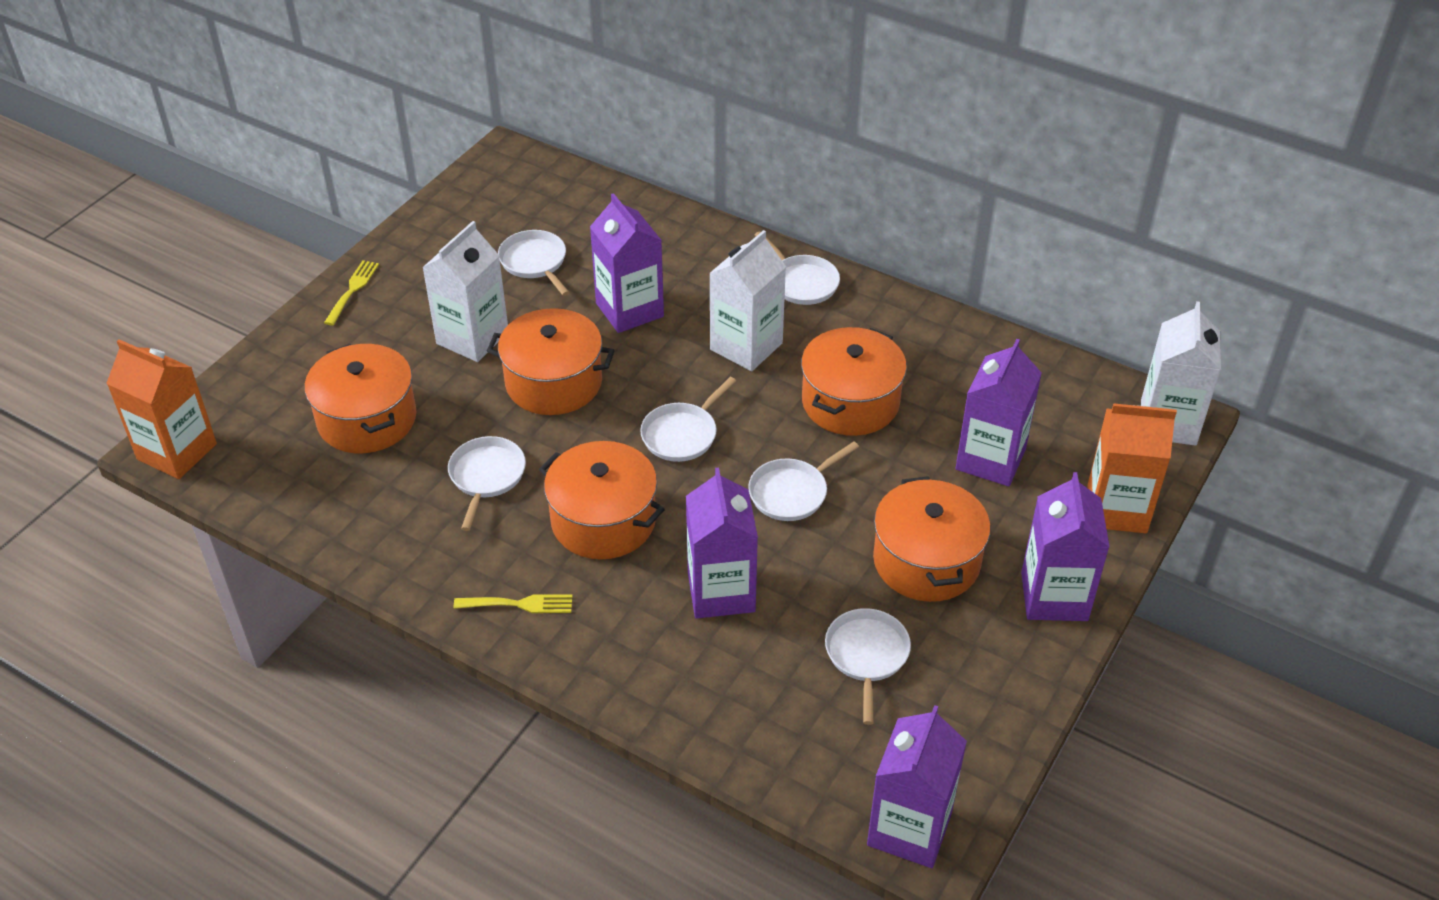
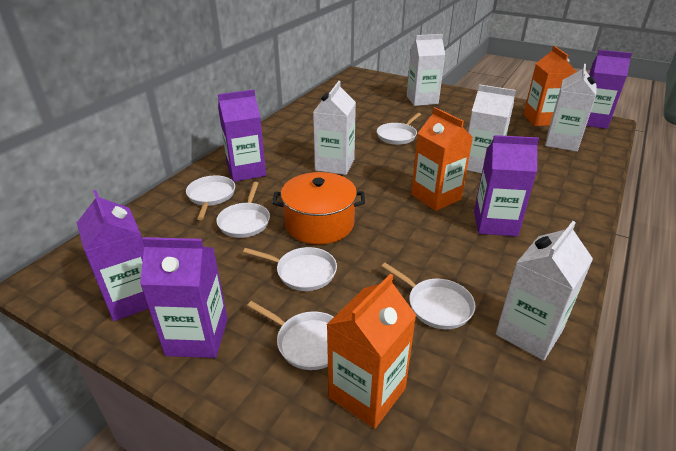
orange carton: [106,339,217,479] [1087,403,1177,533] = 2 -> [327,274,417,429] [411,107,473,211] [523,46,576,126] = 3
orange pot: [304,344,416,453] [487,308,615,415] [539,441,665,559] [801,327,907,436] [873,476,990,602] = 5 -> [273,172,365,244] = 1
white carton: [422,221,508,362] [709,230,786,371] [1141,301,1221,446] = 3 -> [313,81,356,175] [407,34,445,106] [467,84,516,173] [496,221,593,360] [545,64,597,152] = 5
yellow fork: [324,260,379,326] [454,594,572,613] = 2 -> none = 0

